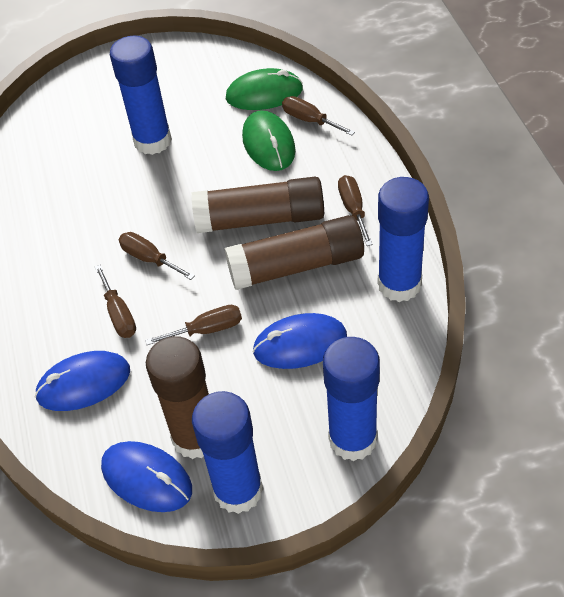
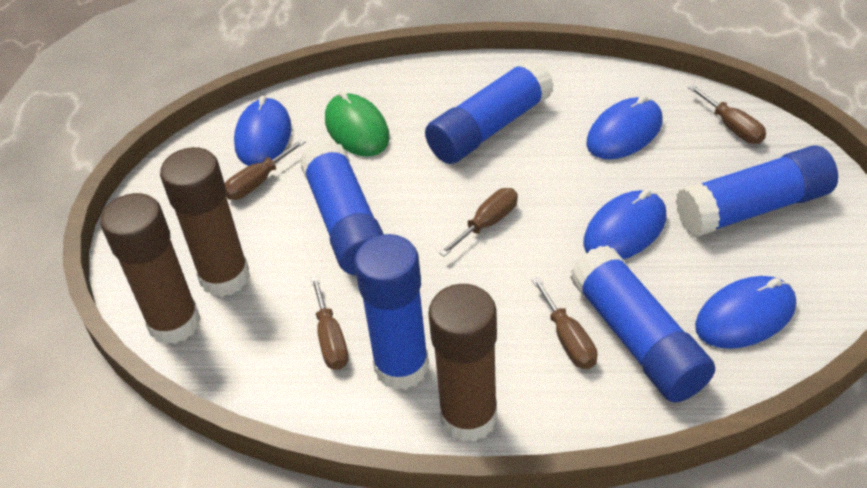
blue glue stick: [110,36,172,155] [192,391,263,514] [323,337,380,461] [378,177,429,302] = 4 -> [300,140,383,275] [354,234,429,390] [425,58,554,164] [570,245,715,403] [676,145,838,237] = 5
blue mouse: [35,351,130,411] [101,441,192,512] [253,313,347,369] = 3 -> [234,96,292,166] [583,190,666,259] [586,95,663,159] [695,276,796,349] = 4
green mouse: [226,68,303,110] [242,110,295,171] = 2 -> [325,91,390,157] = 1

